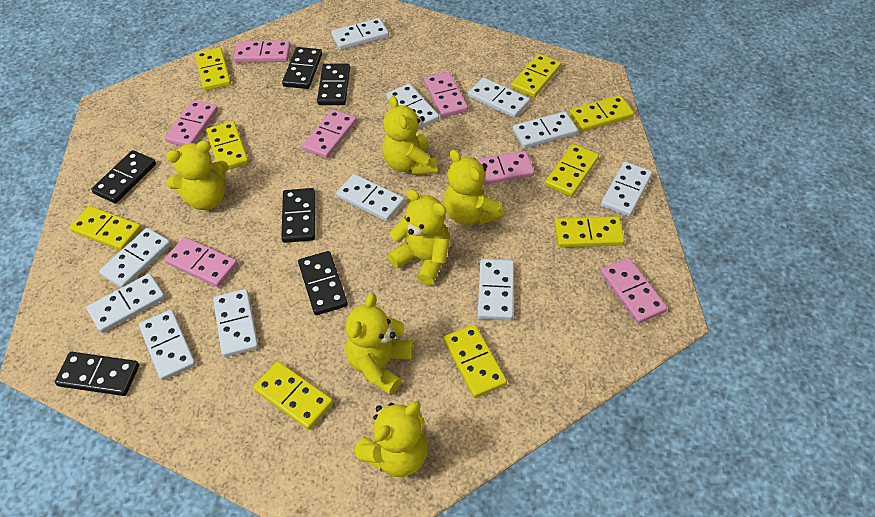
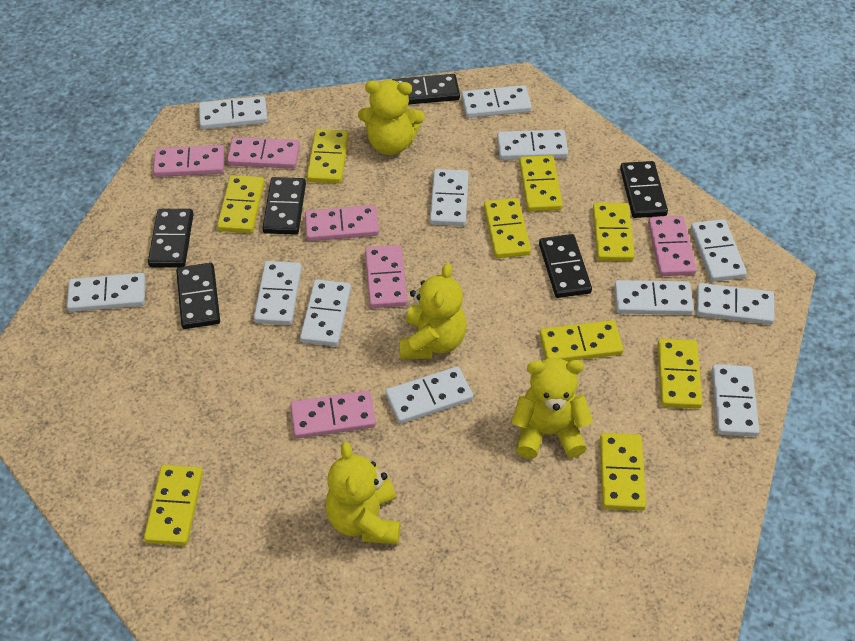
pink domino: [164,237,238,287] [165,100,218,146] [233,40,291,62] [302,109,357,159] [424,72,468,117] [476,151,534,185] [600,258,667,324] = 7 -> [153,145,225,177] [227,137,300,169] [290,391,376,439] [305,205,379,241] [365,245,407,308] [648,216,697,276] = 6
white domino: [86,273,165,333] [99,228,171,288] [139,310,196,381] [213,289,258,357] [331,18,389,50] [336,174,404,221] [386,84,439,128] [468,77,530,118] [478,259,514,321] [513,111,578,149] [601,162,652,217] = 11 -> [67,273,146,312] [199,96,268,129] [254,261,302,325] [300,280,351,346] [385,367,473,424] [430,169,469,226] [461,85,532,118] [497,130,568,160] [614,280,694,315] [691,219,747,282] [696,283,775,325] [712,364,759,437] = 12
yellow teddy bear: [166,140,229,210] [346,293,413,395] [354,401,428,477] [382,96,437,175] [388,189,450,286] [444,149,504,226] = 6 -> [326,442,400,545] [358,80,425,155] [399,263,467,359] [511,358,593,459] = 4

